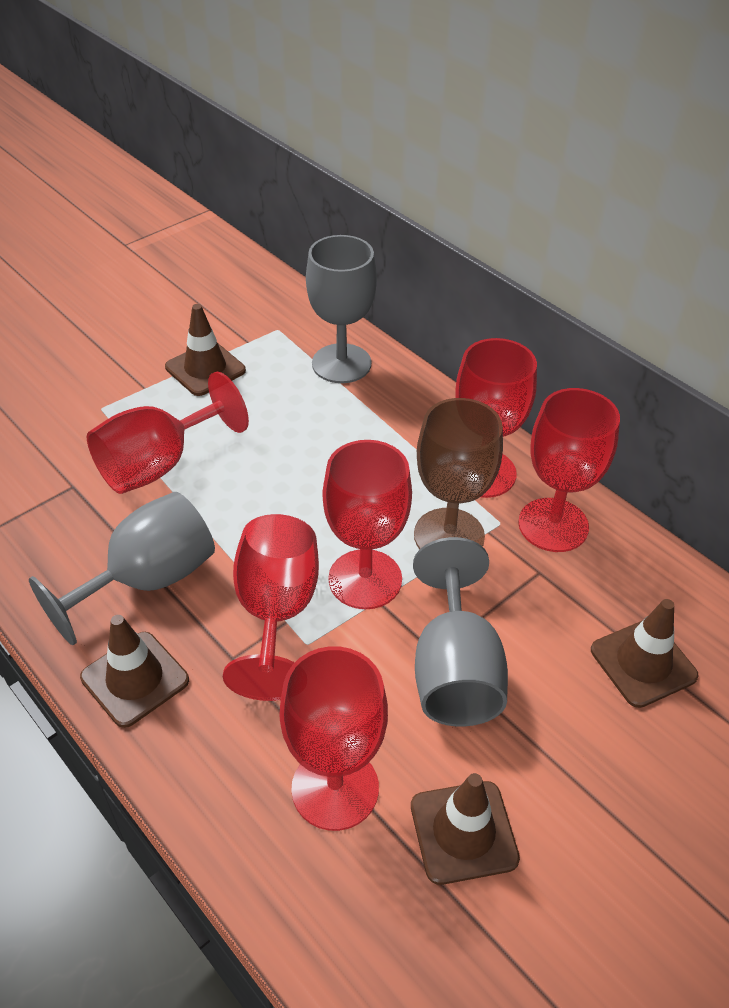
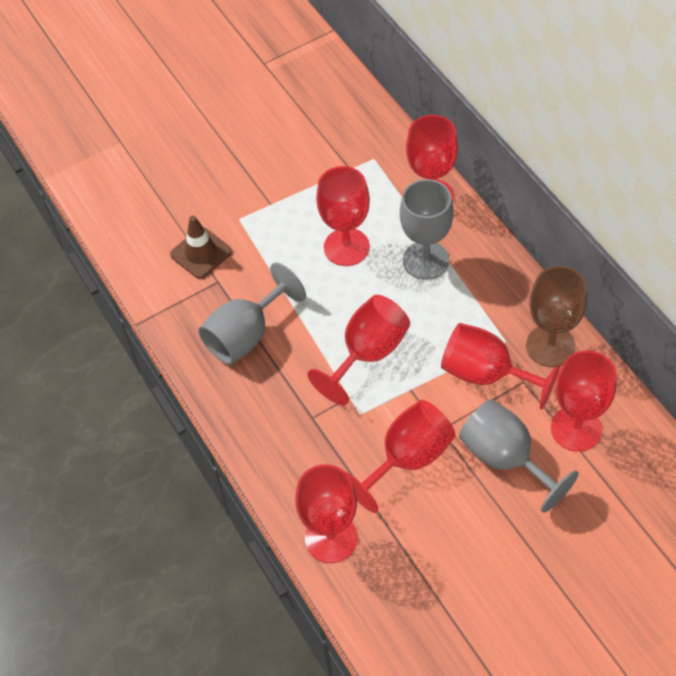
brown traffic cone: [80,615,189,728] [165,304,246,396] [411,773,520,885] [591,599,699,708] = 4 -> [170,216,232,279] = 1
red goblet: [87,372,249,494] [223,514,319,701] [280,646,388,831] [323,440,412,609] [455,338,537,498] [518,388,620,552] = 6 -> [295,464,358,563] [307,295,410,405] [316,166,370,266] [346,400,455,513] [406,115,458,202] [441,323,561,410] [551,351,617,452] = 7

